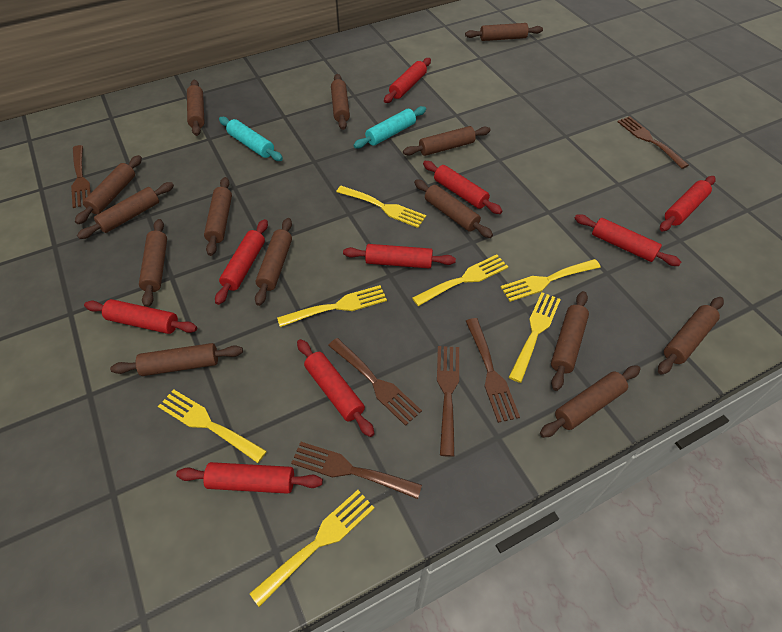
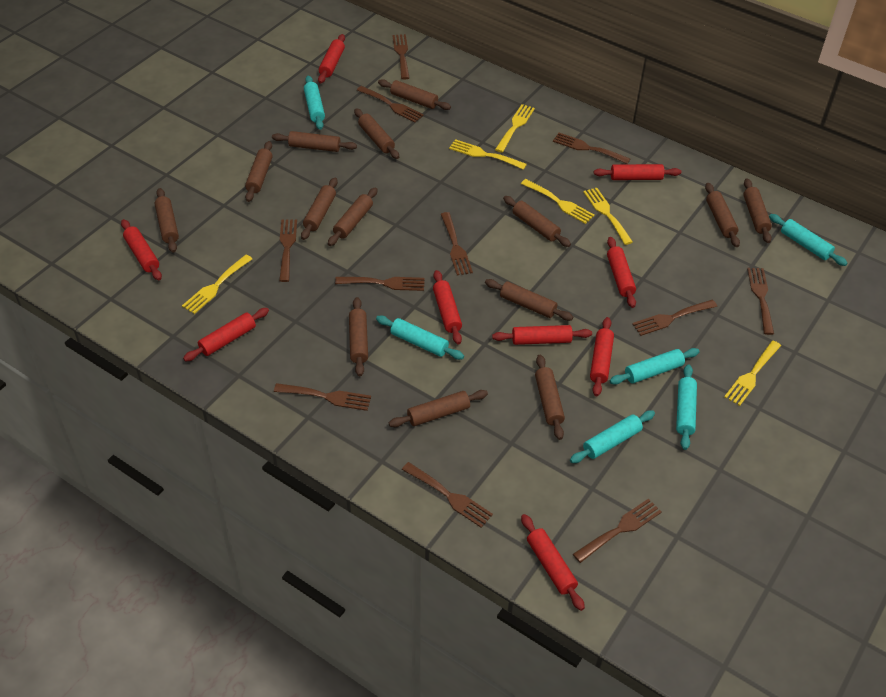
brown fork: [71,145,91,208] [291,442,422,499] [328,338,422,426] [437,346,459,457] [466,318,520,423] [617,116,689,169] = 6 -> [274,383,371,411] [279,219,297,282] [335,277,425,291] [357,86,424,123] [392,34,409,79] [402,462,493,528] [441,212,473,276] [553,133,630,164] [573,499,661,563] [632,300,717,336] [747,268,774,335] = 11
turquoise rolling pin: [219,117,283,161] [353,106,426,149] = 2 -> [304,76,325,130] [376,316,464,360] [570,410,655,463] [609,348,700,385] [676,364,697,450] [769,214,847,266] = 6
yellow fork: [158,389,267,463] [249,490,375,607] [277,285,387,327] [336,186,426,228] [412,254,508,306] [501,259,601,302] [509,292,561,383] = 7 -> [182,255,252,314] [449,139,527,170] [495,104,535,153] [521,179,595,224] [583,188,633,245] [724,341,781,406] = 6

